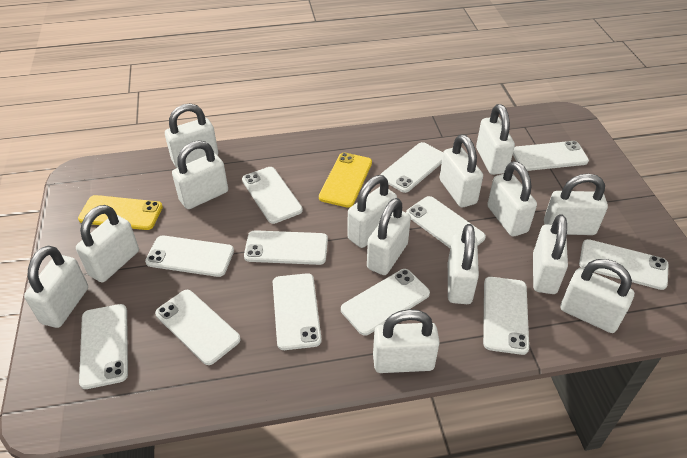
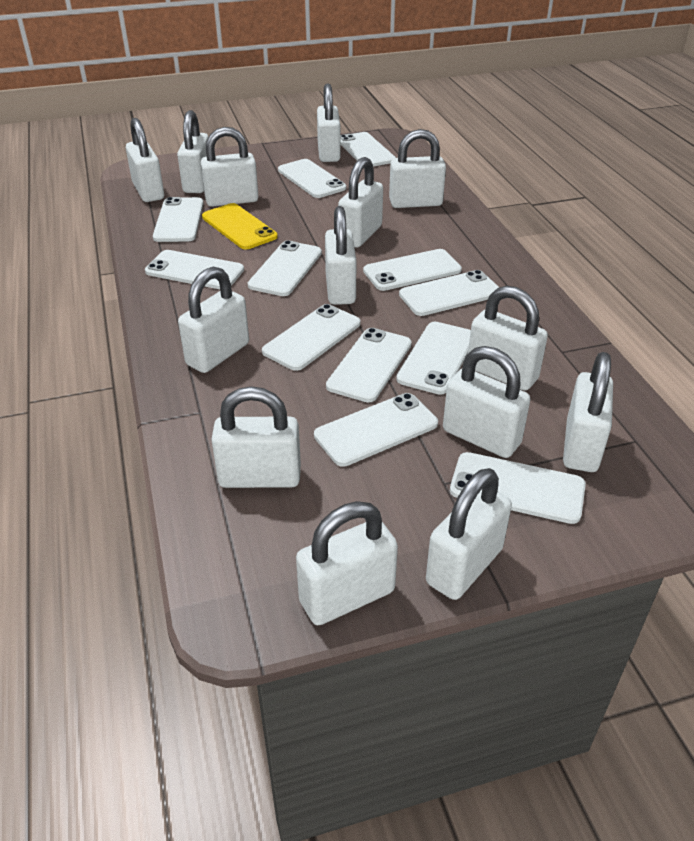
yellow phone: [78,195,163,230] [319,153,372,208] = 2 -> [202,203,278,249] = 1

